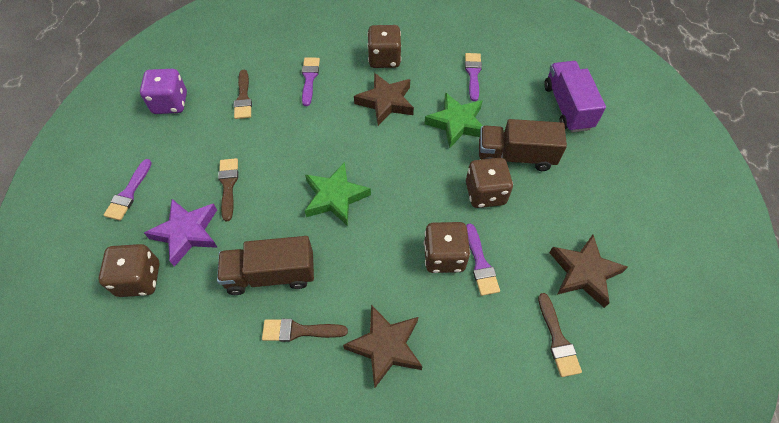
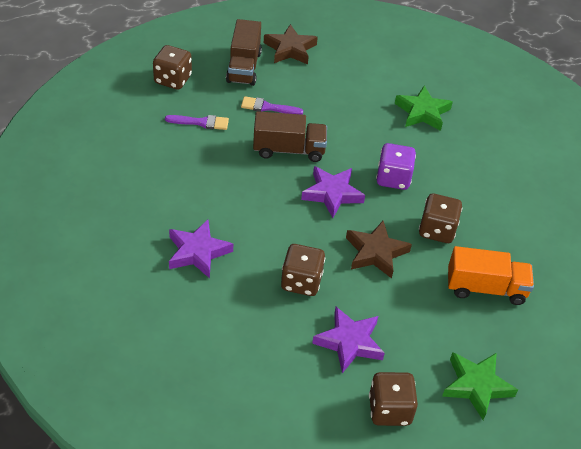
brown brush: [218,158,238,221] [234,70,252,119] [262,319,348,342] [538,293,582,377] = 4 -> none = 0
brown star: [343,305,423,389] [354,73,414,126] [549,235,628,308] = 3 -> [264,24,318,64] [346,221,412,278] = 2
orange truck: none = 0 -> [448,246,534,305] = 1
purple brush: [104,159,152,221] [302,57,320,106] [465,53,482,101] [466,223,500,296] = 4 -> [165,115,229,130] [241,96,303,115] = 2
purple star: [144,199,218,267] = 1 -> [169,220,233,278] [301,166,365,218] [312,307,385,373] = 3
purple truck: [544,61,606,132] = 1 -> none = 0

